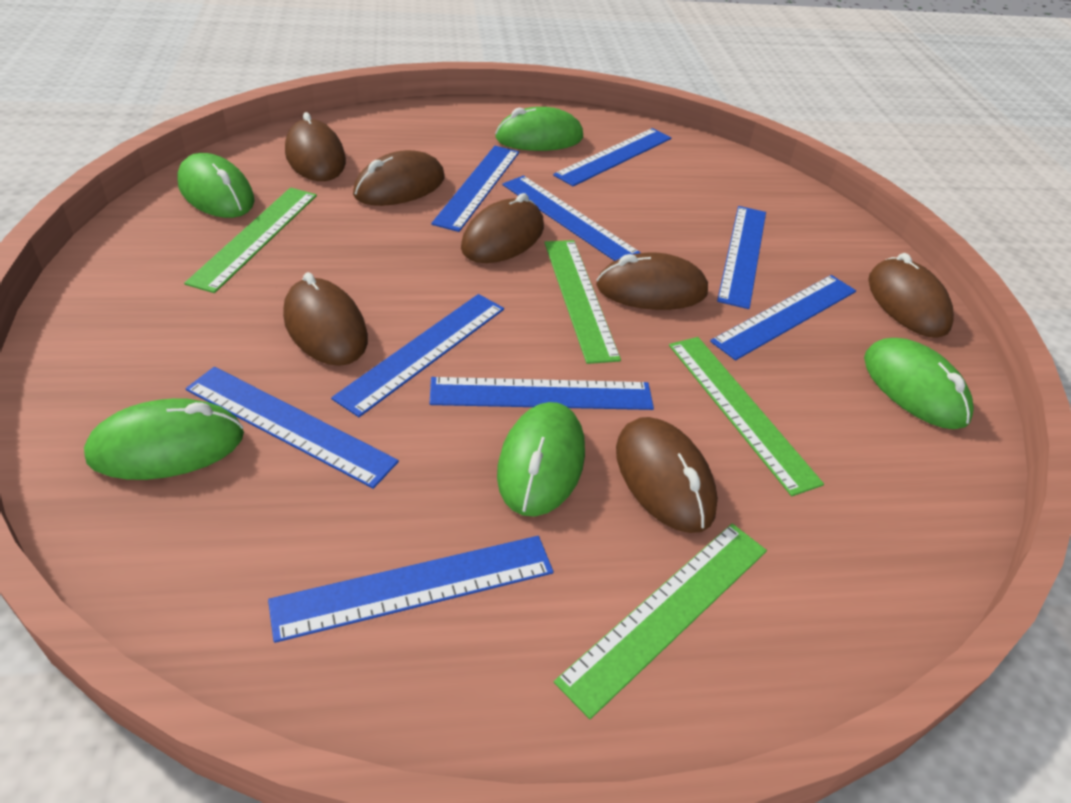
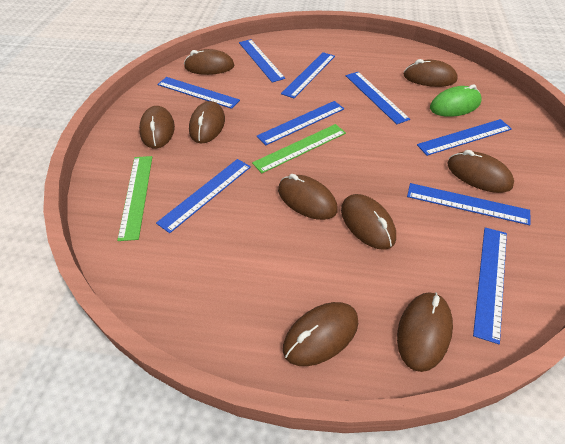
brown mouse: [283,272,368,366] [285,112,346,181] [353,150,444,206] [461,193,544,263] [596,252,708,310] [616,417,718,533] [868,253,954,338] = 7 -> [139,106,175,149] [184,49,234,75] [189,101,225,143] [278,174,338,220] [283,302,358,366] [341,194,396,250] [397,292,453,372] [404,59,458,87] [447,150,514,193] = 9
green mouse: [84,398,244,480] [177,153,255,218] [495,107,583,151] [497,402,585,516] [864,338,974,429] = 5 -> [430,84,482,117] = 1
green ruler: [184,187,317,293] [545,240,621,364] [554,523,767,719] [669,337,824,496] = 4 -> [117,156,152,241] [252,124,346,173] = 2

